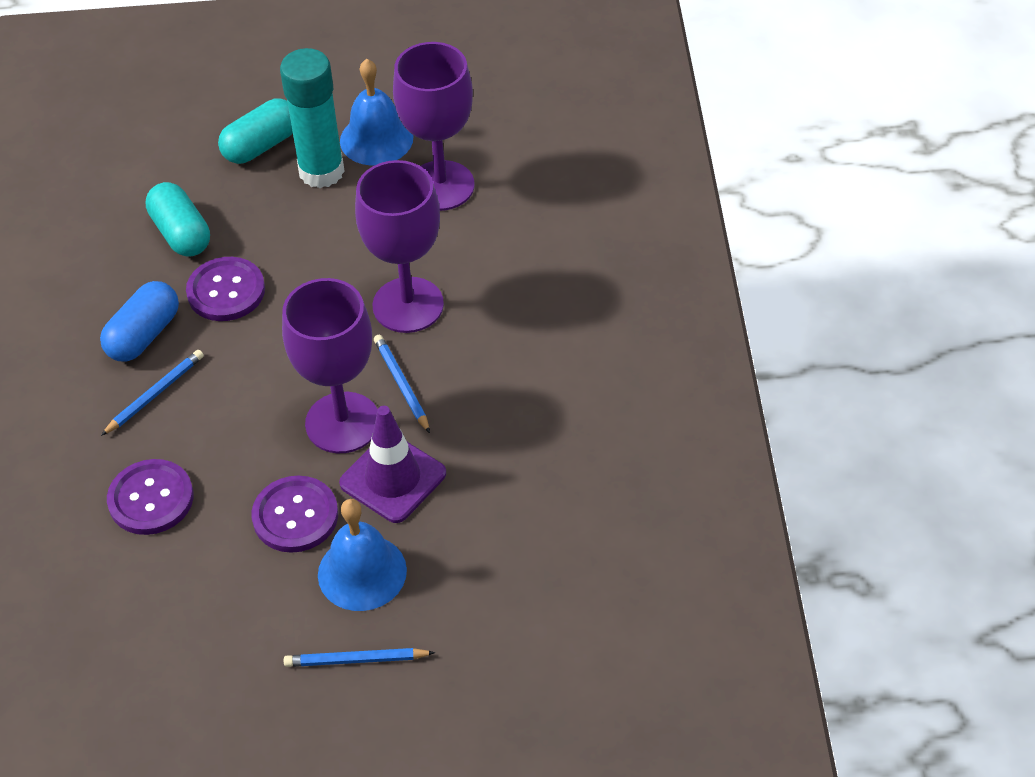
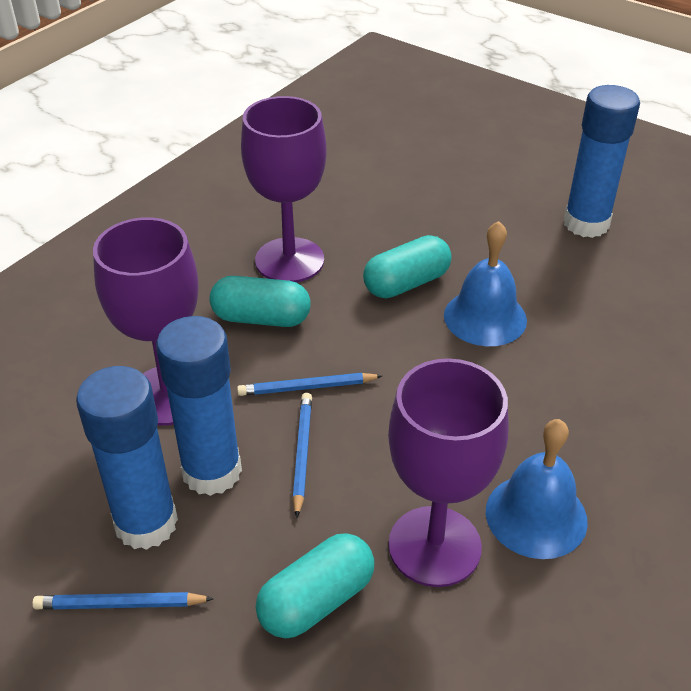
blue capsule: [100,281,179,362] = 1 -> none = 0
blue glue stick: none = 0 -> [76,366,178,550] [156,316,242,496] [564,85,640,238] = 3
purple button: [107,459,194,535] [186,257,265,321] [252,475,338,553] = 3 -> none = 0
purple traffic cone: [339,406,446,523] = 1 -> none = 0
turquoise capsule: [146,182,210,257] [218,98,293,164] = 2 -> [209,276,311,327] [256,533,374,639] [363,235,452,298] = 3
turquoise glue stick: [280,48,345,188] = 1 -> none = 0

